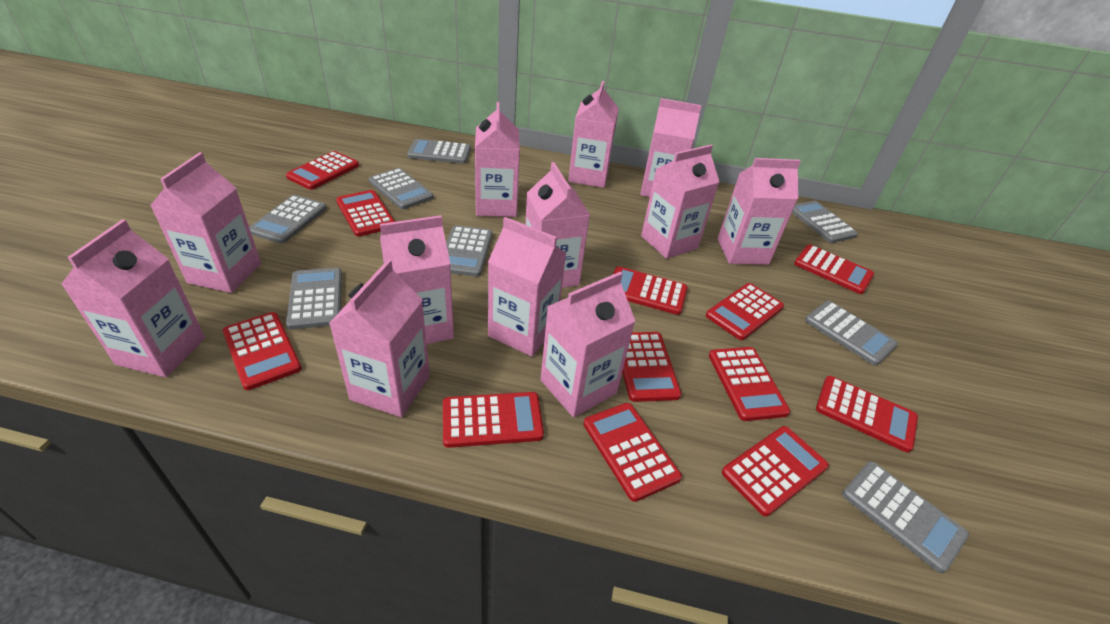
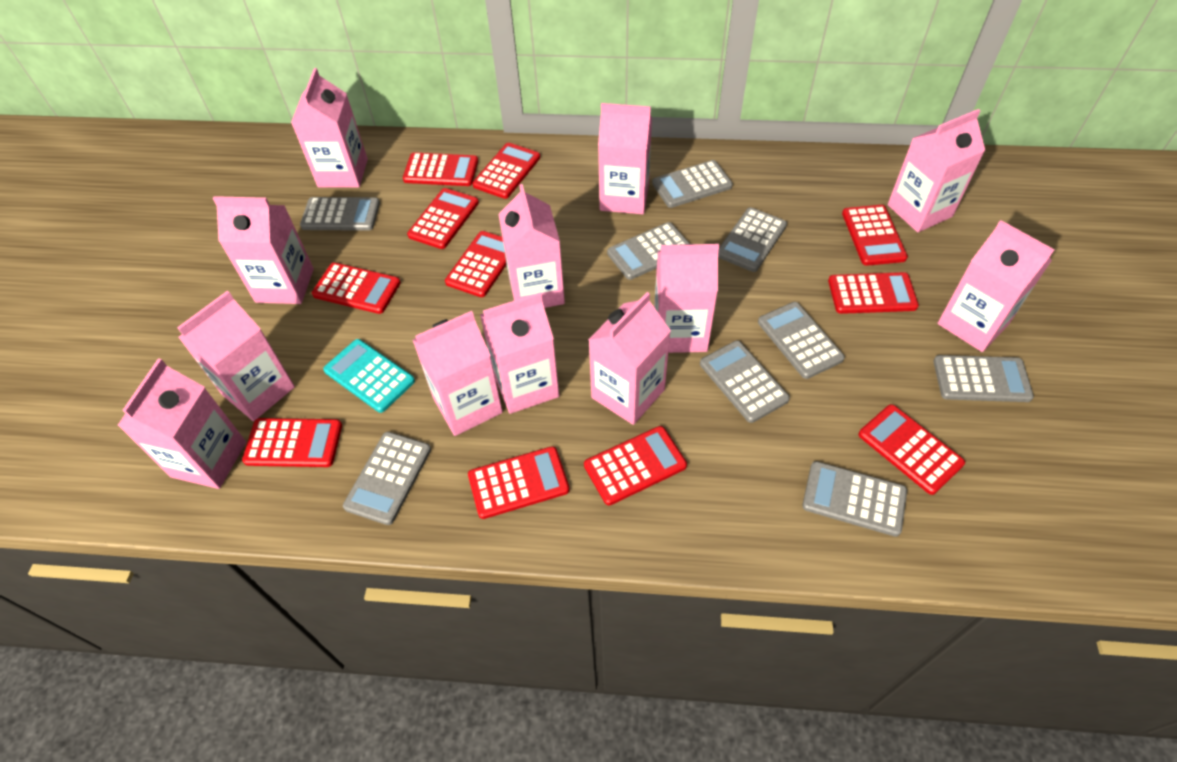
grey calculator: [249,195,327,244] [286,268,342,329] [369,168,434,210] [407,139,471,164] [446,225,493,277] [792,201,858,243] [805,301,898,366] [842,461,969,573] = 8 -> [300,197,380,231] [343,432,431,525] [607,222,690,280] [652,160,733,208] [700,341,790,423] [718,207,787,272] [758,302,845,379] [802,461,907,537] [933,355,1034,402] = 9
red calculator: [223,312,302,390] [286,151,359,190] [336,190,395,237] [443,392,544,448] [583,403,682,502] [613,267,688,315] [622,332,681,402] [706,283,784,340] [709,347,790,421] [722,426,829,516] [794,244,874,294] [816,376,918,453] = 12 -> [242,418,342,467] [312,263,401,314] [403,152,478,186] [407,188,479,249] [445,231,507,297] [468,446,570,519] [472,143,540,199] [584,426,687,505] [828,272,919,314] [842,205,908,266] [859,404,965,495] = 11
turquoise calculator: none = 0 -> [323,339,415,413] = 1

